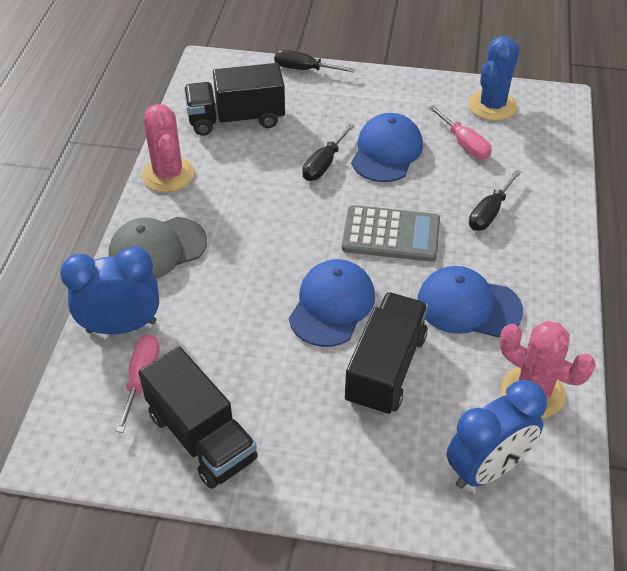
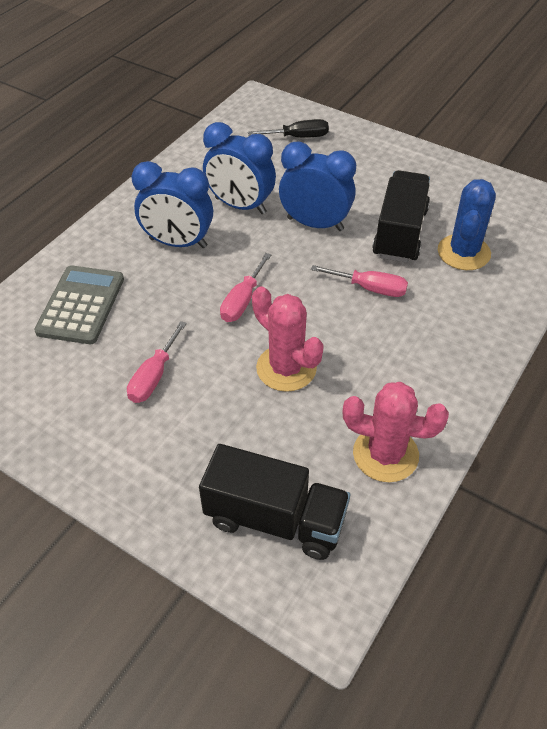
black screwdriver: [274,50,355,73] [302,123,355,181] [469,170,521,231] = 3 -> [248,119,329,138] = 1
black truck: [138,346,258,489] [184,63,285,136] [345,292,428,416] = 3 -> [199,444,350,560] [372,170,430,263] = 2
blue cap: [289,259,375,347] [351,113,423,182] [417,266,523,337] = 3 -> none = 0
blue clock: [60,246,159,334] [446,380,547,489] = 2 -> [131,161,213,248] [203,122,276,214] [279,141,356,231] = 3
grey cap: [108,217,207,279] = 1 -> none = 0
pink screwdriver: [116,335,160,433] [428,105,492,159] = 2 -> [127,321,187,403] [220,253,271,322] [311,265,408,297] = 3

